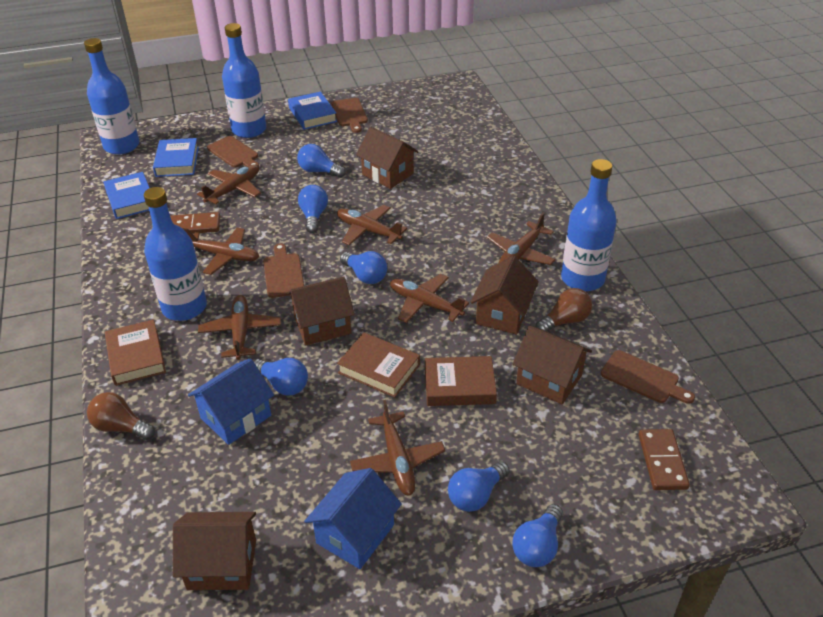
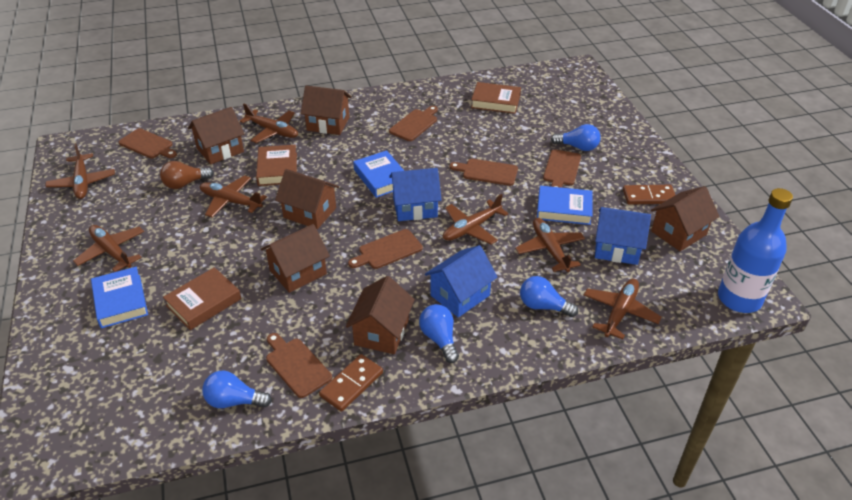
blue bottle: [84,38,140,155] [144,187,207,321] [222,23,266,138] [561,159,617,291] = 4 -> [718,188,793,313] = 1
blue house: [188,358,274,445] [304,468,402,569] = 2 -> [389,168,442,221] [425,245,498,317] [595,207,651,265] = 3
blue light bulb: [253,358,308,396] [297,144,345,178] [298,185,328,233] [340,251,387,284] [448,461,510,512] [512,504,563,567] = 6 -> [202,370,272,408] [419,304,459,363] [520,276,578,317] [551,124,601,151] = 4
brown cutting board: [207,136,259,167] [263,243,304,298] [331,98,368,133] [601,350,695,404] = 4 -> [119,128,177,158] [266,333,332,398] [348,229,423,269] [389,106,438,141] [450,159,518,186] [543,149,581,188] = 6
brown house: [173,512,256,590] [287,277,355,345] [356,127,418,189] [470,256,539,334] [513,326,592,404] = 5 -> [188,107,244,165] [261,224,330,293] [275,169,339,229] [301,86,351,135] [346,276,415,354] [651,186,720,251] = 6
brown light bulb: [87,392,155,440] [536,288,592,332] = 2 -> [160,161,214,189] = 1

